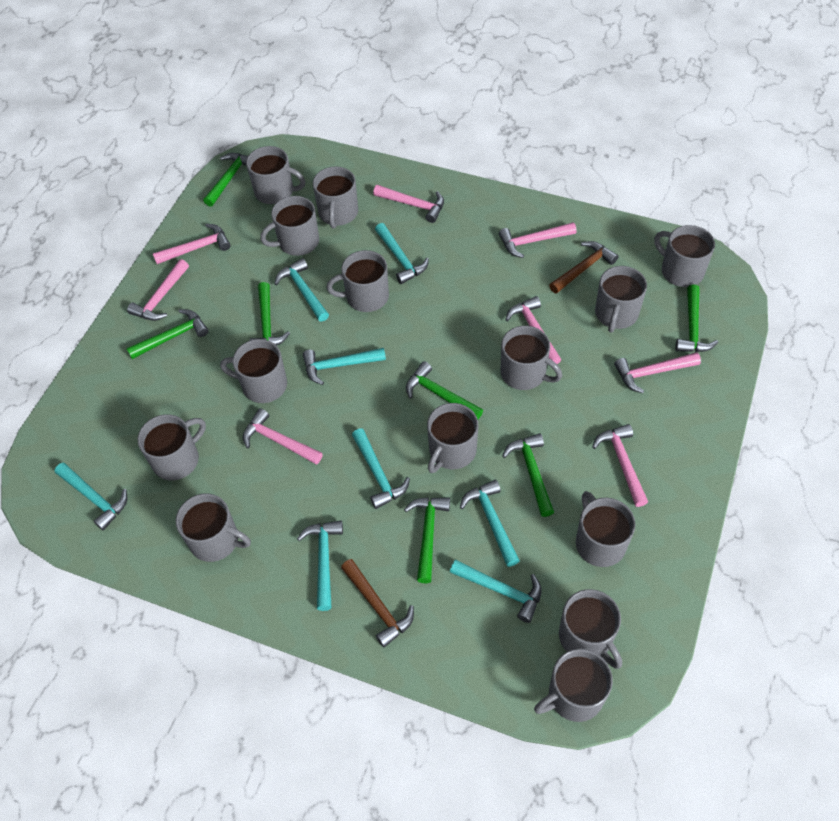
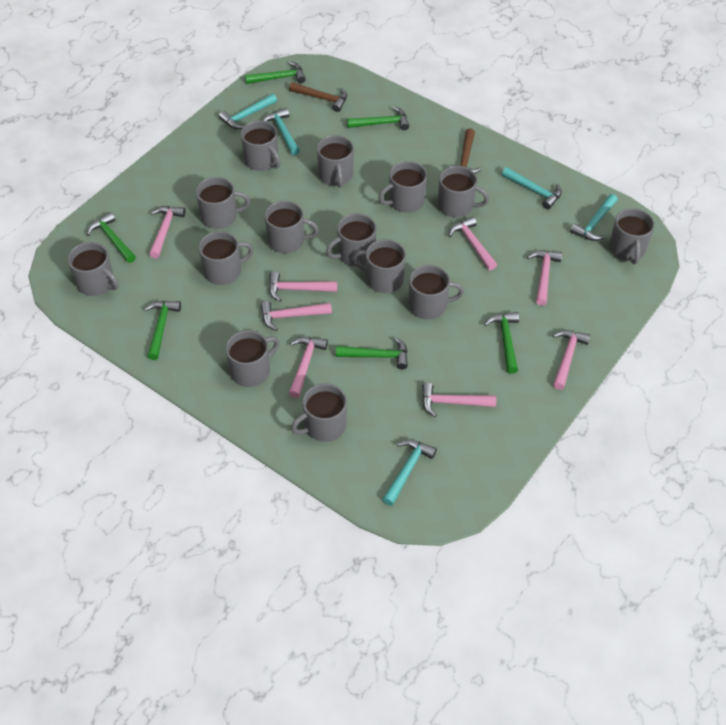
green hammer: [126,309,209,359] [203,153,248,207] [249,282,290,345] [404,497,450,583] [406,361,483,419] [502,433,554,517] [675,284,718,352] = 7 -> [87,212,136,263] [144,301,181,360] [245,61,306,84] [336,337,408,369] [347,107,409,130] [484,312,519,374] = 6
turquoise hammer: [55,463,127,530] [274,258,329,321] [297,521,343,611] [303,348,386,385] [352,428,410,509] [375,223,429,284] [450,560,542,623] [460,480,520,567] = 8 -> [219,94,277,129] [262,108,300,155] [382,439,437,506] [502,167,562,209] [570,194,618,241] = 5

